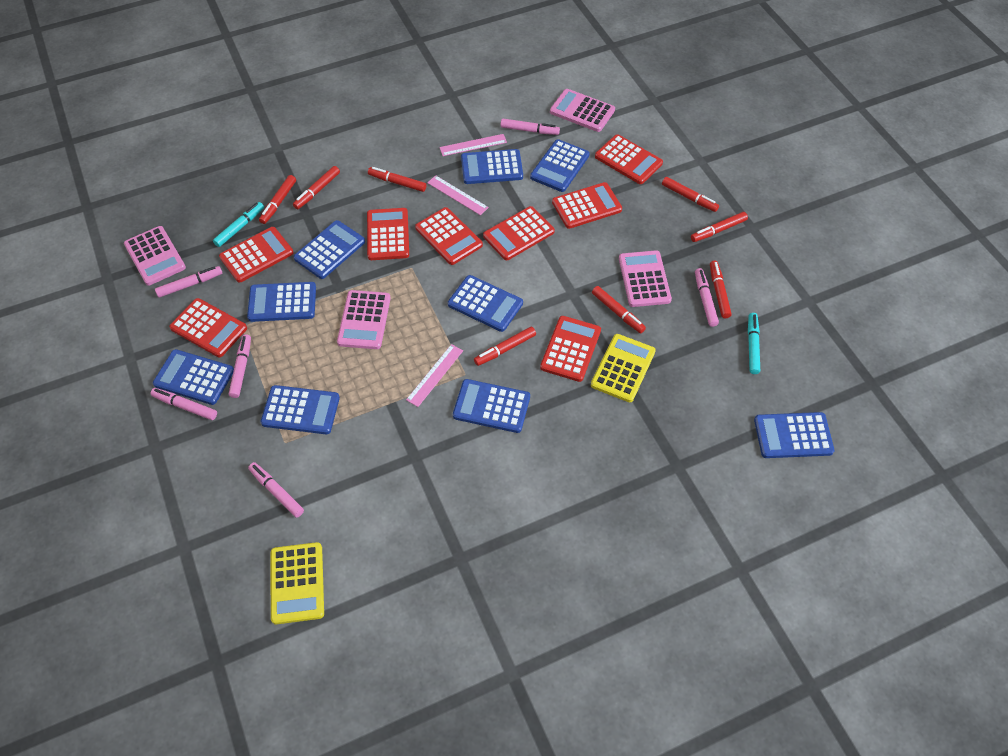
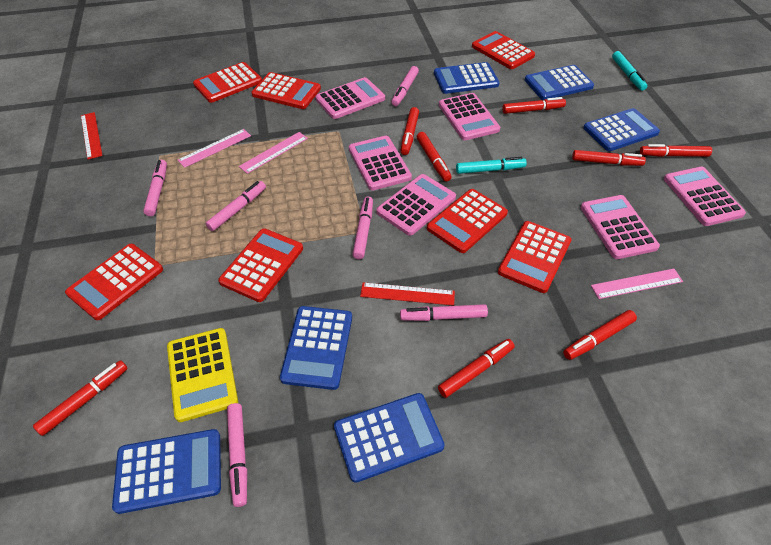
blue calculator: [153,349,234,405] [247,282,316,322] [261,385,340,434] [294,220,365,279] [448,275,523,332] [453,379,530,433] [461,149,523,184] [530,139,590,192] [754,412,835,458] = 9 -> [112,429,221,514] [280,306,352,390] [334,393,445,483] [434,62,500,94] [525,65,594,100] [583,108,660,151] = 6
pink calculator: [124,226,186,286] [337,290,391,349] [550,89,615,132] [619,250,672,307] = 4 -> [315,77,385,119] [349,136,412,191] [376,174,456,236] [439,93,500,140] [581,195,660,259] [664,167,746,226] = 6
red calculator: [169,298,247,357] [219,227,293,282] [367,208,409,260] [415,207,483,265] [483,206,555,260] [540,316,601,382] [552,182,622,229] [595,134,663,184] = 8 -> [65,244,163,320] [193,62,262,103] [218,228,303,302] [252,72,321,109] [427,189,508,253] [472,31,535,69] [498,221,572,293] = 7
red ruler: none = 0 -> [81,112,103,160] [360,282,455,306] = 2
yellow calculator: [271,542,324,624] [591,334,656,402] = 2 -> [167,328,238,422] = 1

